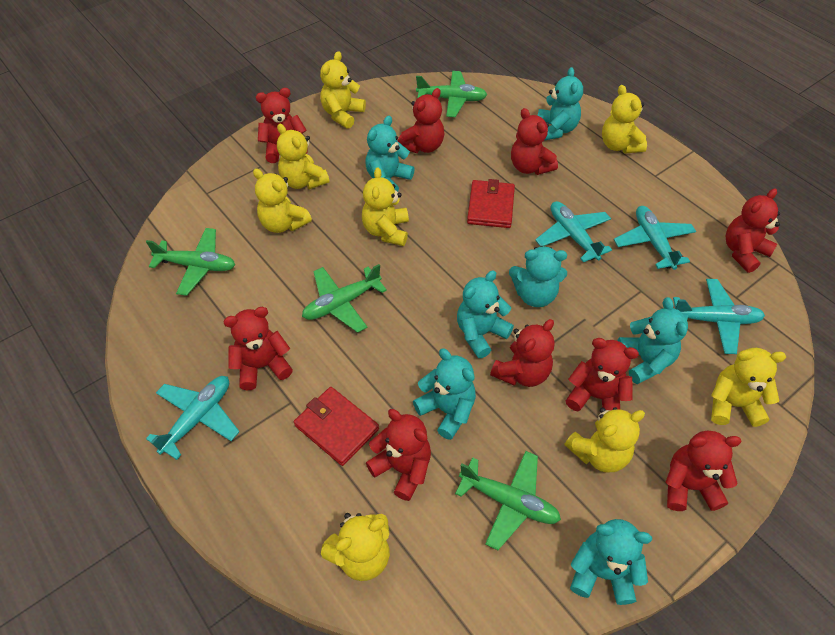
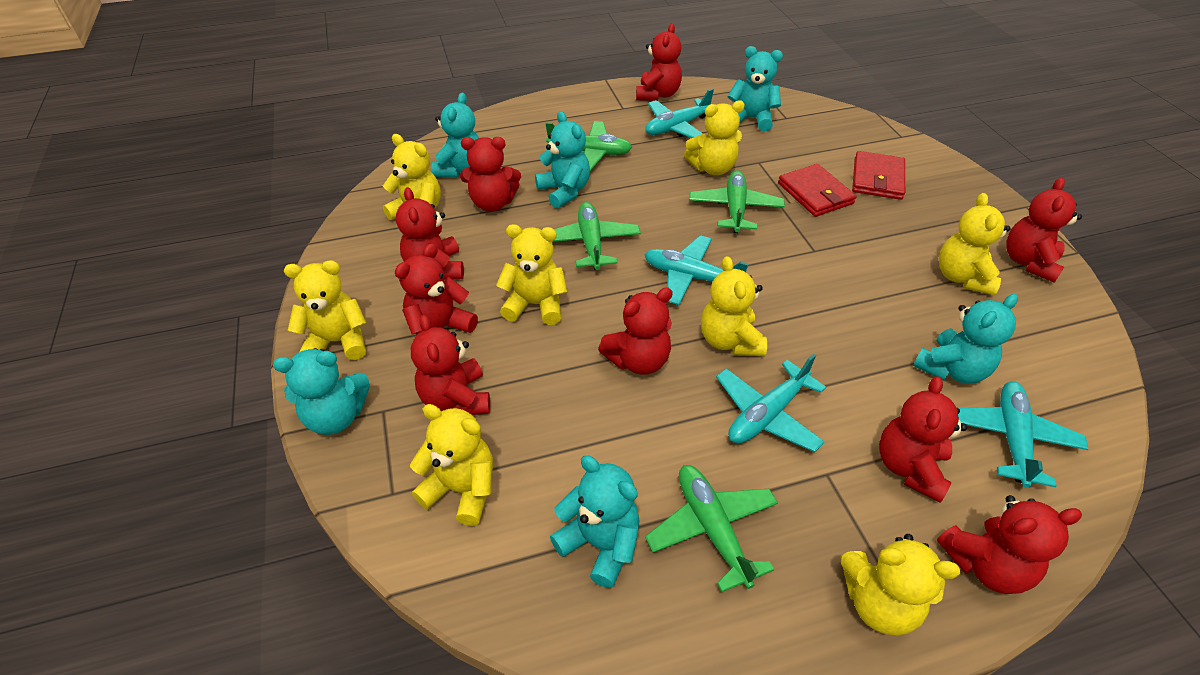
turquoise teddy bear: [365,116,415,192] [413,348,476,440] [457,270,514,358] [509,246,567,307] [537,67,583,140] [570,519,652,605] [618,297,688,384] = 7 -> [273,348,370,435] [431,93,479,178] [535,111,590,209] [550,455,639,588] [728,46,783,132] [913,294,1018,383] = 6

